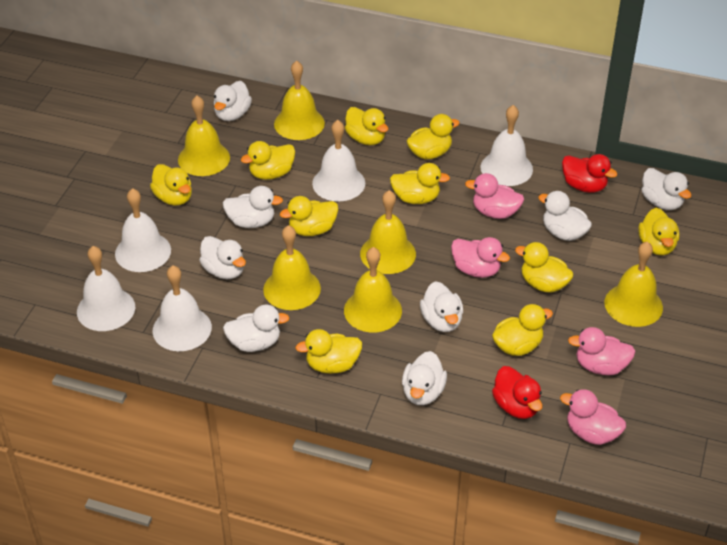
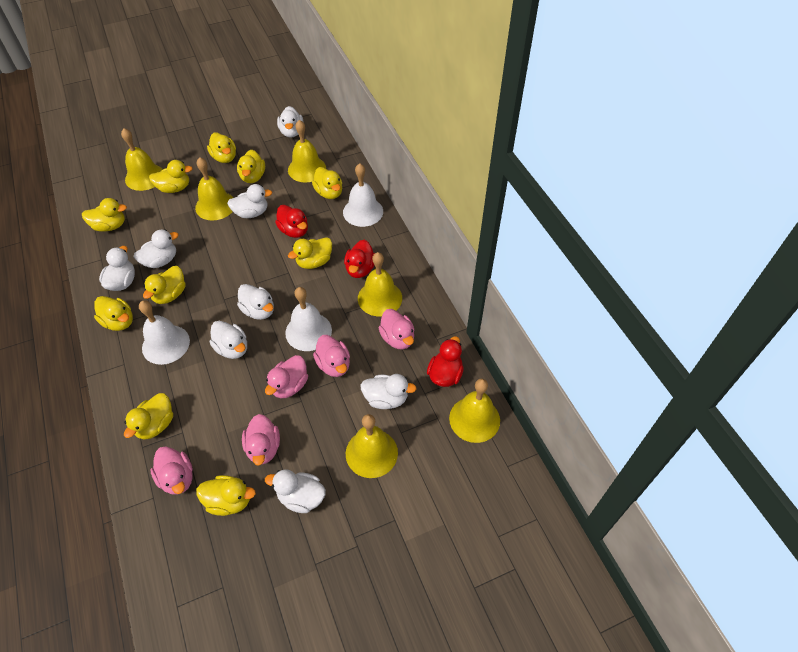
pink duck: [451,237,510,278] [465,173,524,219] [560,389,626,445] [568,327,636,375] = 4 -> [150,446,193,495] [242,414,280,466] [265,355,308,398] [313,335,350,377] [379,309,414,350] = 5
red duck: [492,366,543,419] [562,154,617,193] = 2 -> [275,205,308,238] [344,240,375,278] [427,336,464,387] = 3
white bell: [77,246,135,331] [115,188,171,272] [153,266,212,351] [312,120,365,201] [480,105,533,186] = 5 -> [139,300,190,365] [285,287,332,351] [343,163,383,227] = 3

